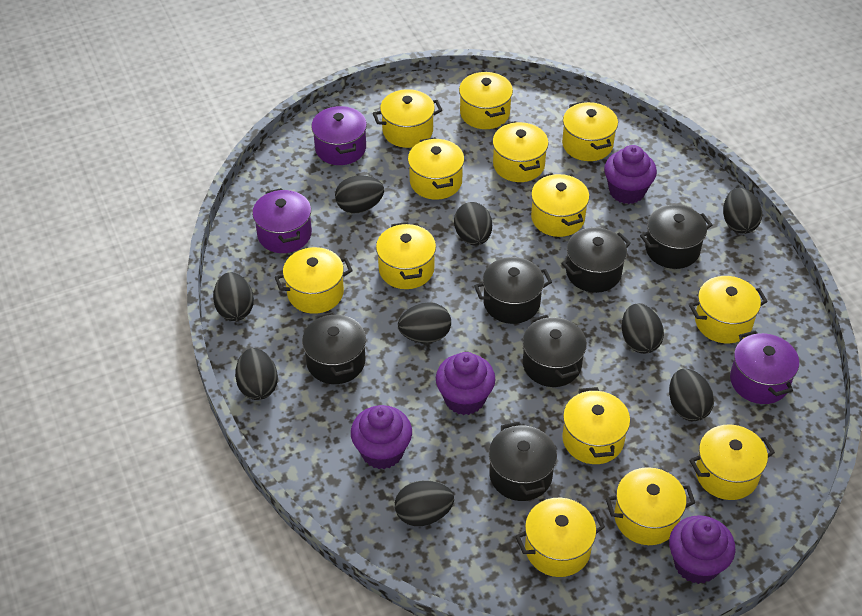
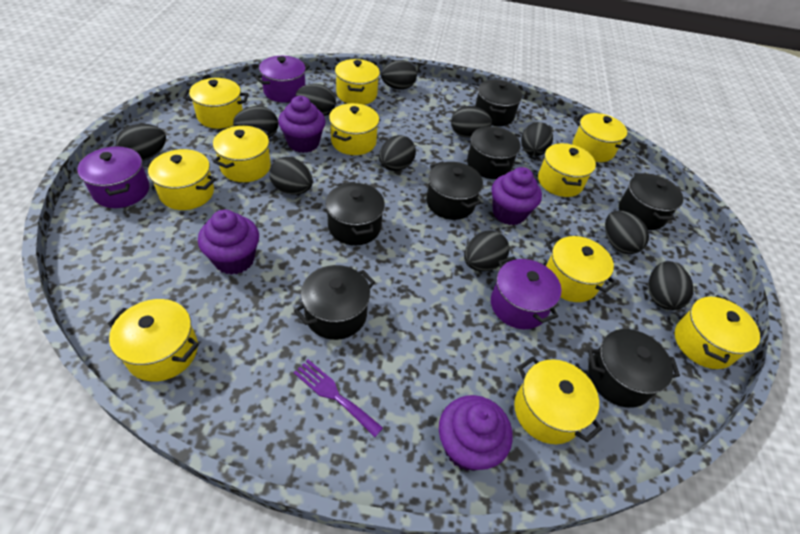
black egg: [213,272,254,321] [235,348,278,400] [335,175,384,213] [395,480,454,526] [398,302,451,343] [454,202,492,246] [622,303,664,354] [669,369,714,421] [723,188,762,234] = 9 -> [116,124,166,161] [233,106,278,138] [269,157,313,195] [296,84,336,116] [379,135,416,171] [381,60,417,90] [451,106,492,138] [464,230,510,271] [521,122,553,156] [605,210,649,254] [648,261,694,310] = 11
black pot: [302,312,366,384] [474,257,552,324] [489,422,557,501] [523,315,587,387] [562,227,631,293] [640,205,712,269] = 6 -> [294,265,375,340] [325,182,385,245] [426,161,483,220] [467,126,521,179] [475,80,522,126] [588,329,680,408] [619,173,683,230] = 7
purple fork: none = 0 -> [294,359,383,437] = 1
yellow pot: [275,247,353,314] [373,89,442,148] [376,222,436,289] [408,137,464,200] [459,71,513,129] [492,121,549,182] [515,498,605,577] [531,173,589,237] [562,101,618,161] [562,387,630,464] [606,467,695,545] [689,276,768,343] [690,424,775,500] = 13 -> [108,299,199,382] [145,149,216,210] [183,78,248,129] [213,126,271,182] [329,103,379,155] [335,59,380,105] [514,356,602,444] [538,143,596,197] [546,236,617,302] [573,113,631,162] [675,295,760,369] = 11

